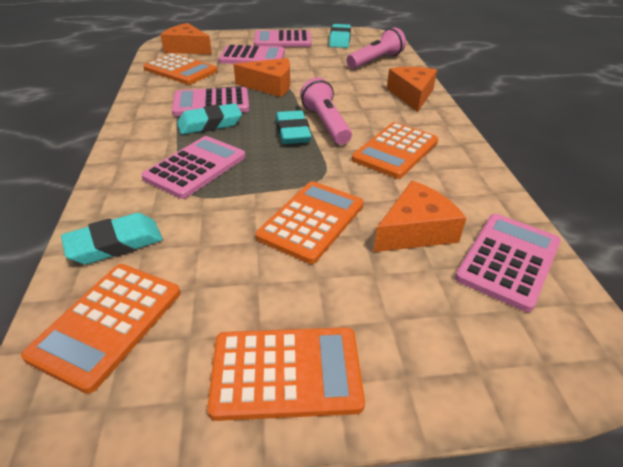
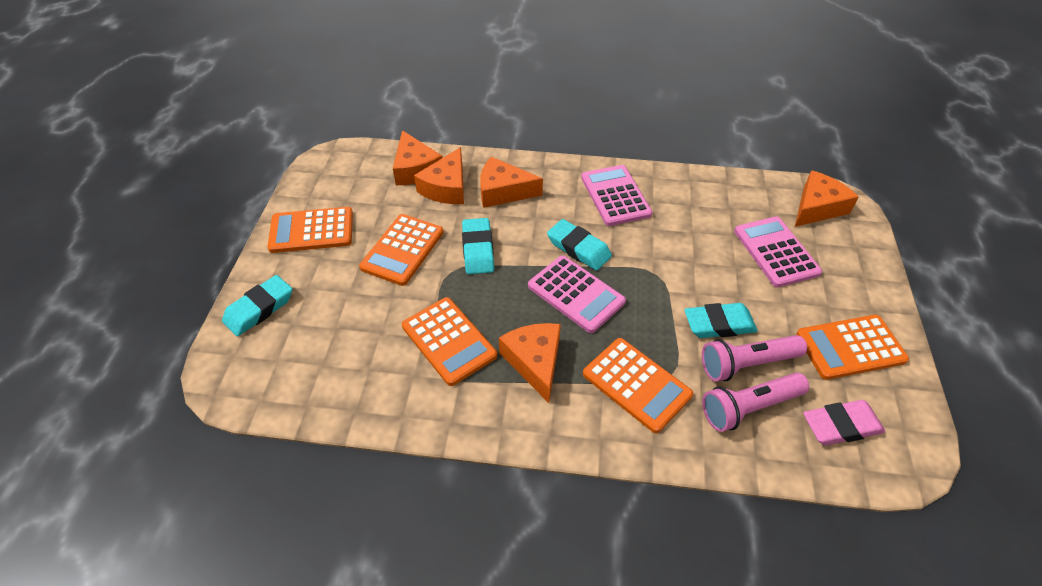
orange cheese: [161,23,212,55] [233,58,290,97] [374,181,466,252] [387,67,437,112] = 4 -> [393,130,443,185] [414,147,464,204] [480,157,543,208] [499,323,561,403] [795,170,859,227] = 5
pink calculator: [141,136,246,199] [172,87,249,116] [219,45,285,64] [254,30,312,47] [455,214,561,312] = 5 -> [528,255,626,333] [581,165,652,226] [734,216,822,287] = 3
pink eraser: none = 0 -> [803,400,885,445] = 1

